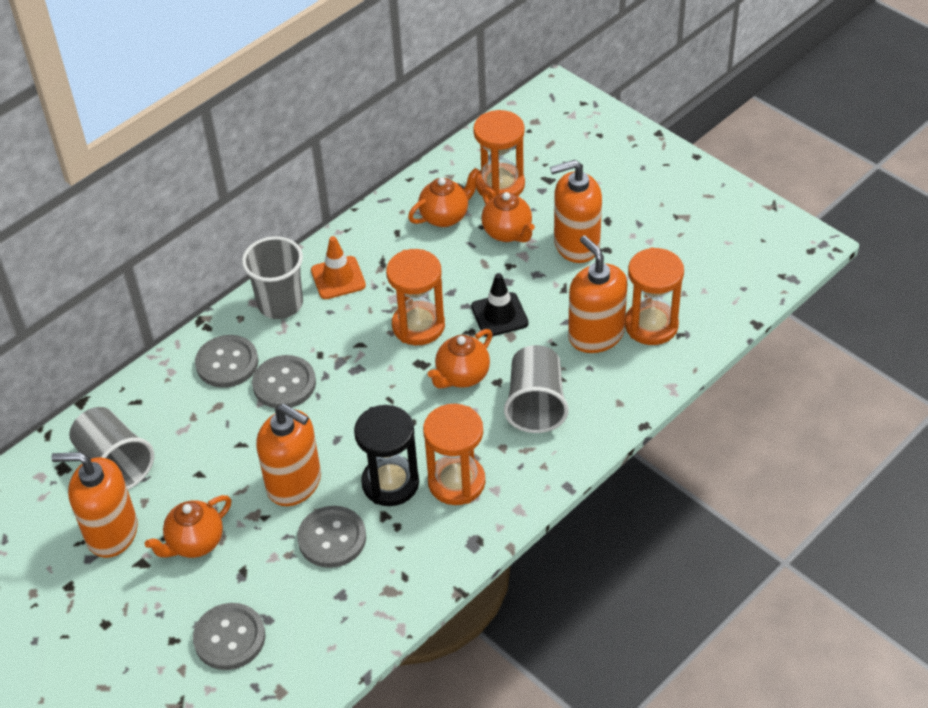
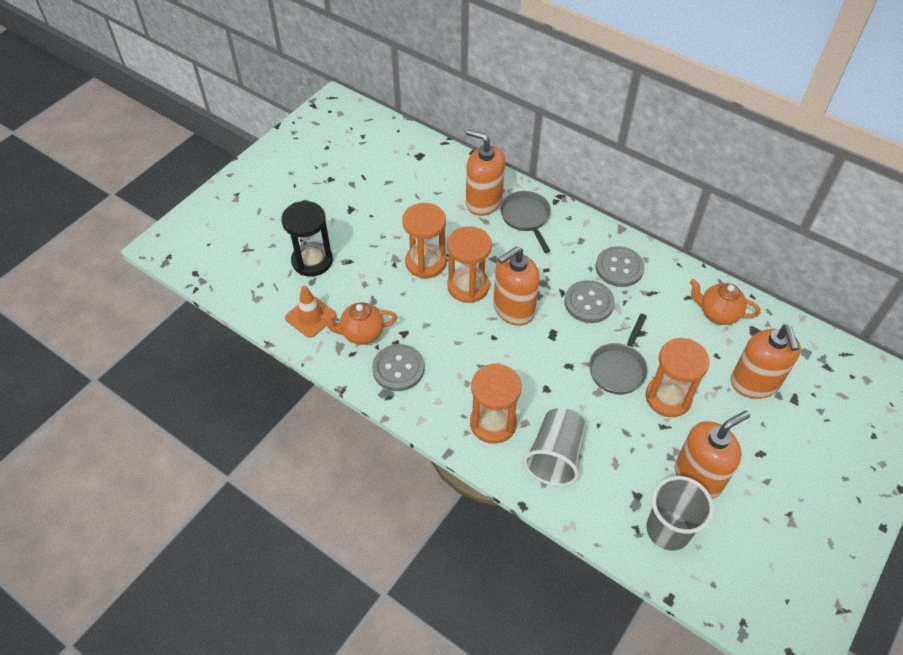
black traffic cone: [471,273,529,337] = 1 -> none = 0
grey button: [193,603,265,670] [195,335,258,388] [252,355,316,408] [297,506,366,568] = 4 -> [372,344,424,391] [564,280,615,323] [596,246,645,287] = 3
grey cup: [69,407,154,490] [242,236,303,319] [504,345,569,433] = 3 -> [523,408,586,487] [646,476,714,551] = 2
grey pan: none = 0 -> [500,191,551,253] [589,314,648,394] = 2
orange teapot: [145,495,231,558] [408,168,480,227] [428,329,492,389] [481,188,535,243] = 4 -> [321,302,398,345] [690,279,761,325] = 2

